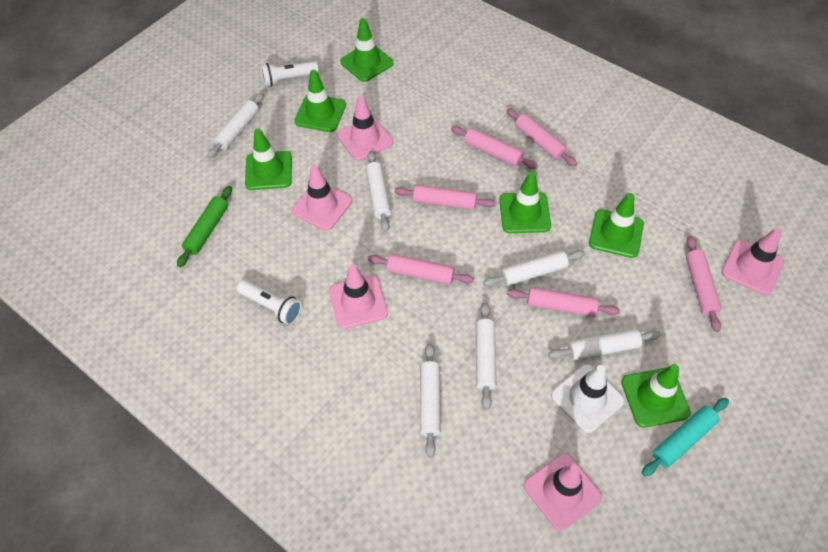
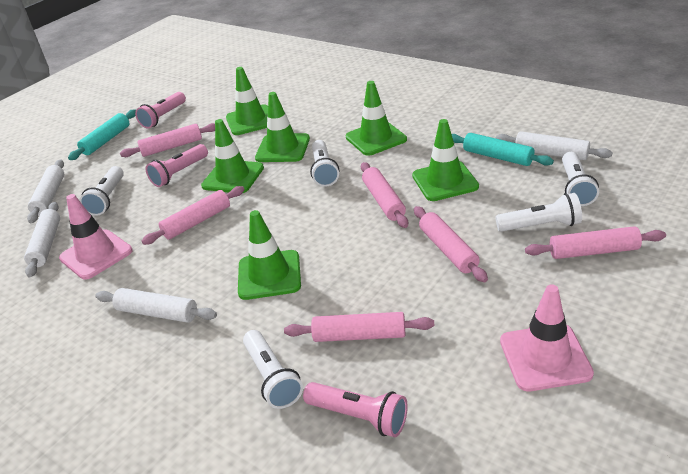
green rolling pin: [177,186,232,267] = 1 -> none = 0
pink flashlight: none = 0 -> [135,92,186,129] [146,144,208,187] [303,382,408,437] = 3
pink traffic cone: [292,165,352,231] [329,264,388,329] [337,96,393,161] [524,453,602,531] [721,228,784,295] = 5 -> [59,194,133,280] [500,284,594,391] = 2
turquoise rolling pin: [642,398,729,476] = 1 -> [68,110,136,160] [452,133,554,166] = 2
white flashlight: [237,280,302,325] [261,61,318,87] = 2 -> [80,166,124,216] [243,330,303,409] [310,140,339,187] [496,193,582,232] [562,152,599,206] = 5
white rolling pin: [208,93,264,158] [366,151,391,232] [420,343,441,458] [476,302,496,410] [483,250,585,287] [548,329,661,360] = 6 -> [24,202,60,277] [27,160,64,223] [95,288,217,323] [496,131,613,160] = 4
white traffic cone: [551,364,625,433] = 1 -> none = 0

